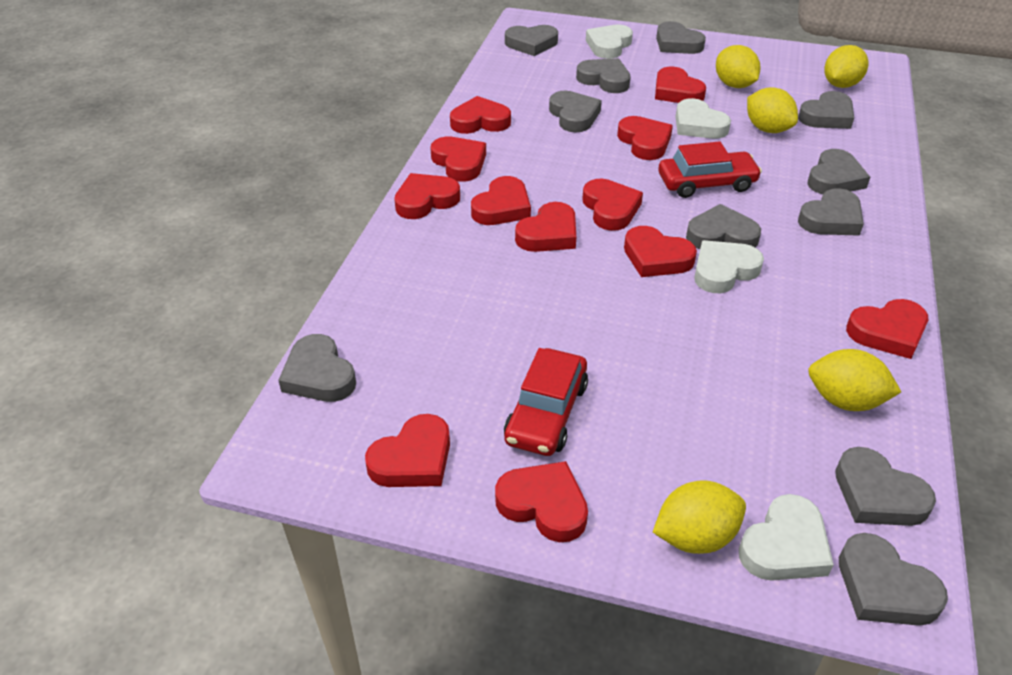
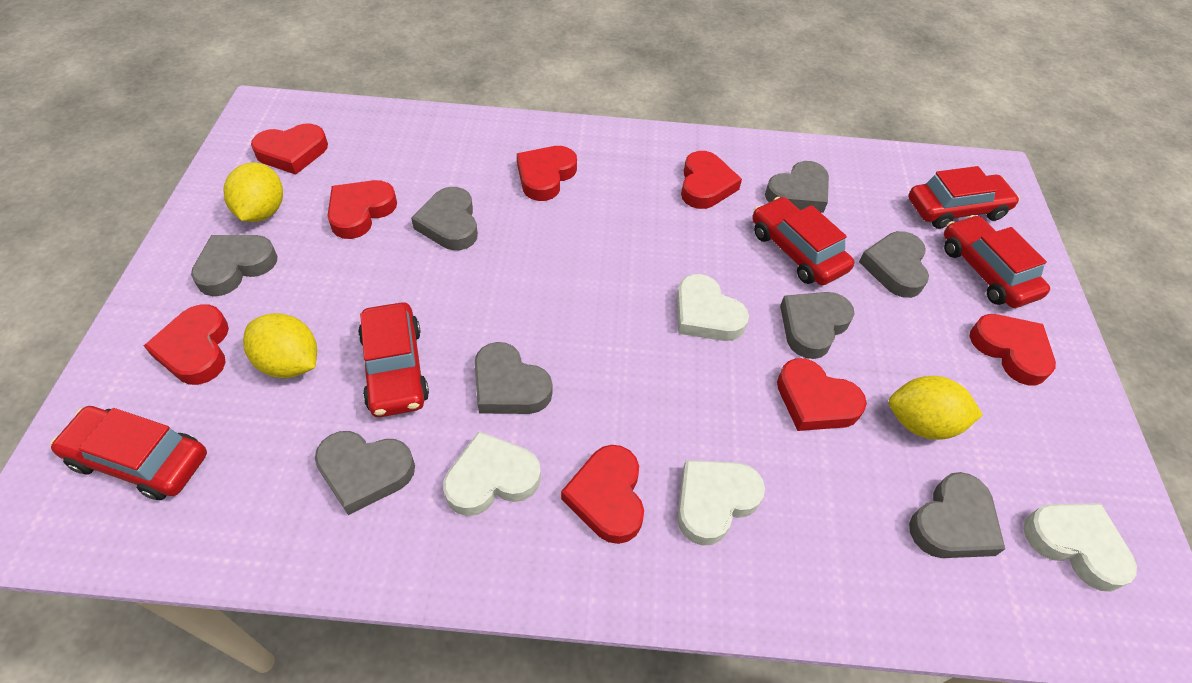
grey heart: [278,334,356,402] [505,25,558,56] [549,91,602,132] [576,58,631,93] [656,21,706,54] [686,204,761,249] [798,91,854,129] [798,188,864,236] [807,149,870,194] [835,447,936,526] [839,533,948,626] = 11 -> [191,235,278,296] [315,431,415,515] [411,187,478,250] [474,342,552,414] [765,161,829,213] [780,292,854,359] [859,231,929,298] [909,472,1005,558] = 8
red car: [504,348,588,456] [658,141,762,198] = 2 -> [50,406,207,500] [358,302,429,417] [752,197,854,285] [908,166,1020,229] [944,215,1050,308] = 5
red heart: [365,414,450,487] [394,173,460,219] [430,136,486,182] [450,96,511,134] [471,176,531,225] [495,461,588,542] [515,202,576,252] [582,179,643,231] [617,116,673,160] [624,226,697,277] [655,67,706,103] [846,299,928,359] = 12 -> [144,304,229,385] [251,124,328,175] [327,180,397,239] [517,146,577,201] [561,445,644,544] [681,151,742,209] [777,358,867,431] [970,314,1056,385] = 8
yellow lemon: [653,480,746,554] [716,45,761,88] [747,87,798,133] [808,349,901,411] [824,45,868,88] = 5 -> [223,162,283,222] [243,313,317,378] [889,376,983,440] = 3

